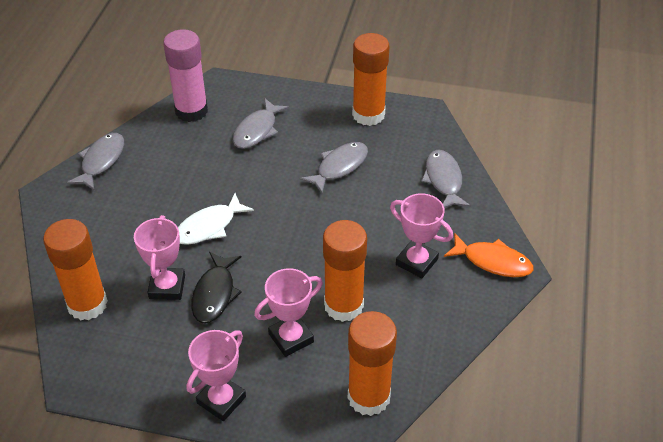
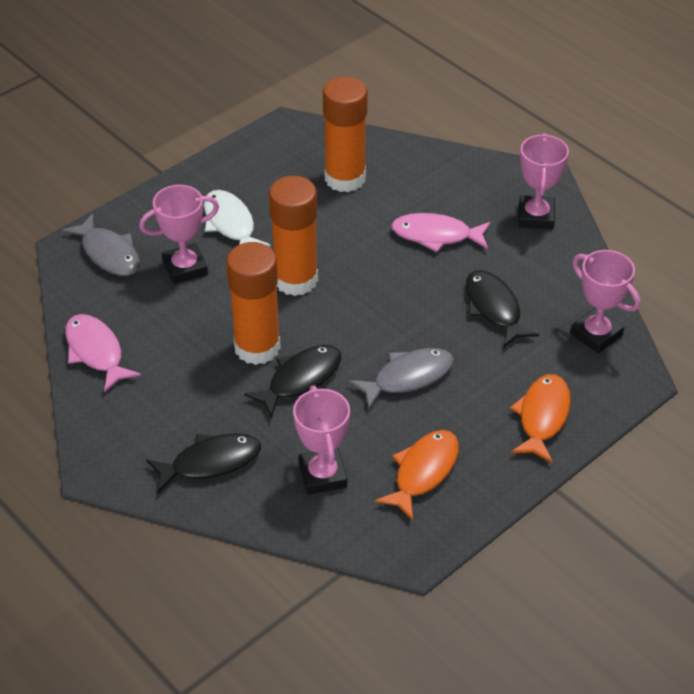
black fish: [191,252,242,323] = 1 -> [146,433,261,493] [244,345,341,418] [466,270,539,347] = 3
grey fish: [67,133,124,190] [233,99,289,149] [300,142,368,194] [421,150,470,208] = 4 -> [62,213,140,276] [349,348,454,409] = 2
orange fish: [444,233,534,277] = 1 -> [375,430,459,521] [510,374,571,463] = 2
orange glue stick: [43,219,108,320] [323,220,367,322] [348,311,397,416] [352,33,390,126] = 4 -> [226,242,281,365] [269,176,318,296] [323,76,368,192] = 3
pink fish: none = 0 -> [65,314,141,393] [391,213,491,252] = 2
pink glue stick: [163,29,208,122] = 1 -> none = 0

